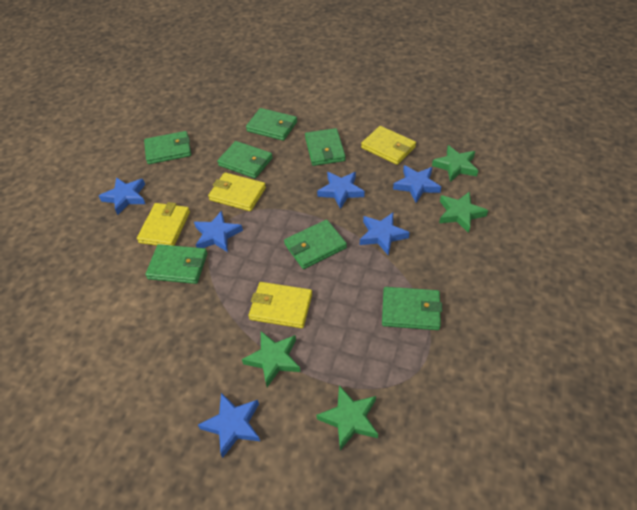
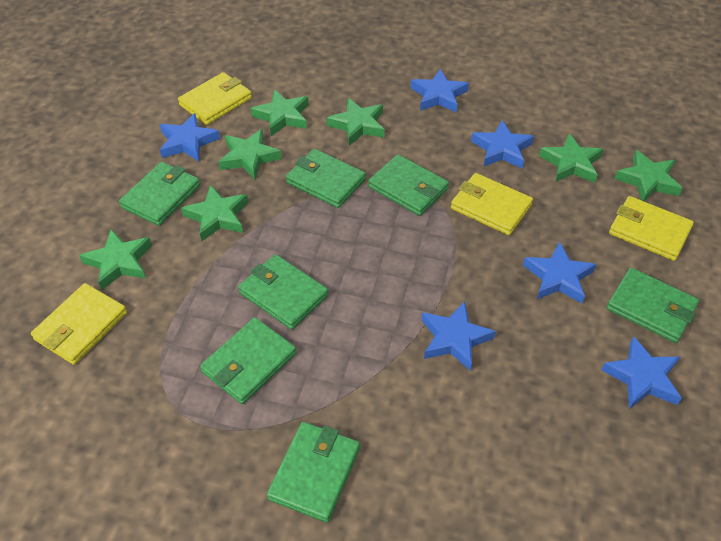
green star: [242,331,301,387] [316,385,378,450] [432,145,478,182] [439,191,488,233] = 4 -> [79,229,152,290] [181,185,248,241] [219,129,282,179] [250,89,309,136] [326,98,385,146] [539,134,604,183] [614,150,683,201] = 7

